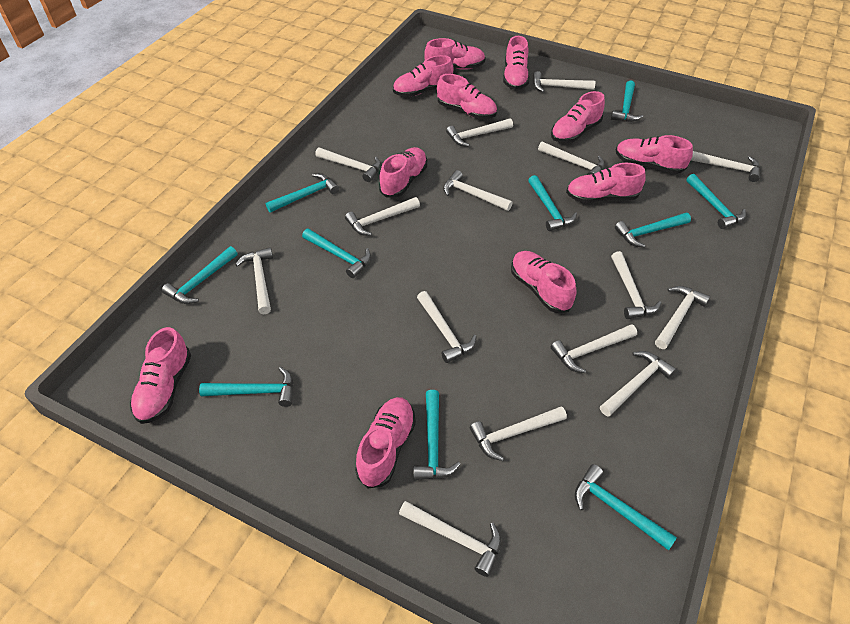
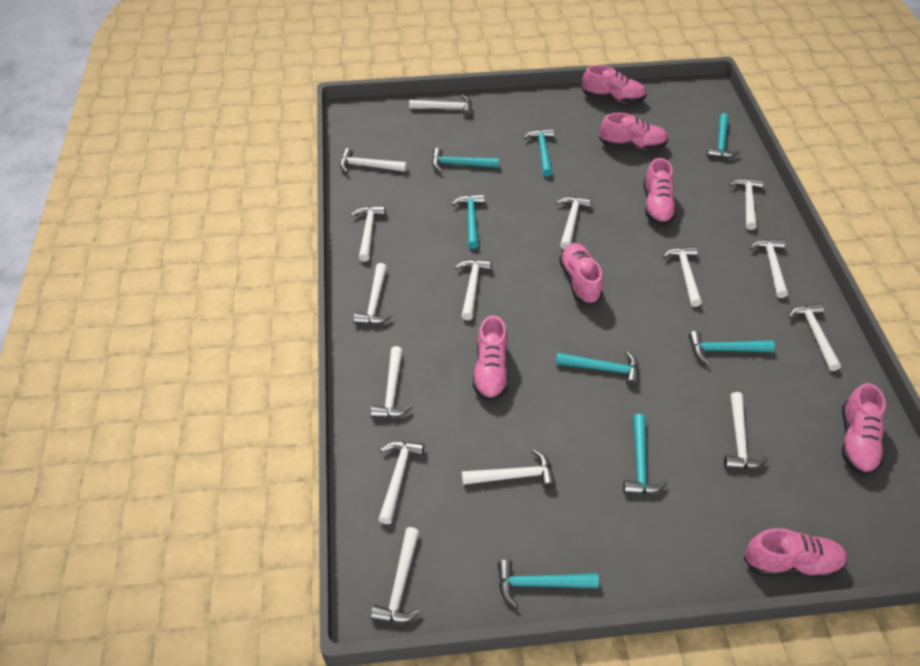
pink shoe: [130,327,191,424] [355,397,416,489] [379,147,427,197] [393,55,453,97] [424,38,486,70] [437,74,497,119] [503,36,529,90] [511,251,577,313] [551,91,605,143] [566,163,646,203] [616,135,693,174] = 11 -> [473,315,509,401] [559,243,603,305] [582,65,647,103] [599,113,668,149] [643,158,677,225] [744,528,848,578] [842,383,886,475] = 7
turquoise hammer: [162,246,238,304] [199,367,293,407] [266,173,339,213] [302,229,371,278] [413,390,461,480] [528,175,577,231] [575,464,677,550] [611,80,643,122] [615,213,691,248] [686,174,746,229] = 10 -> [432,148,499,173] [452,194,485,249] [498,560,599,608] [524,129,554,177] [556,351,639,387] [623,414,667,494] [689,331,775,365] [707,113,740,158] = 8

